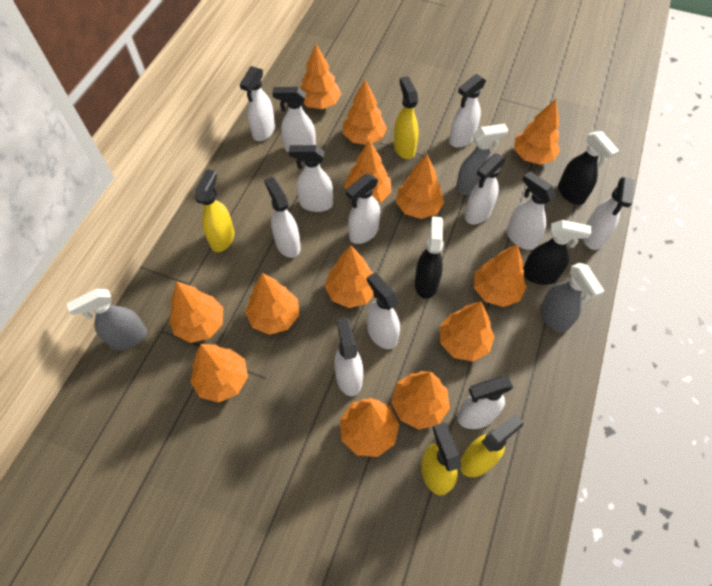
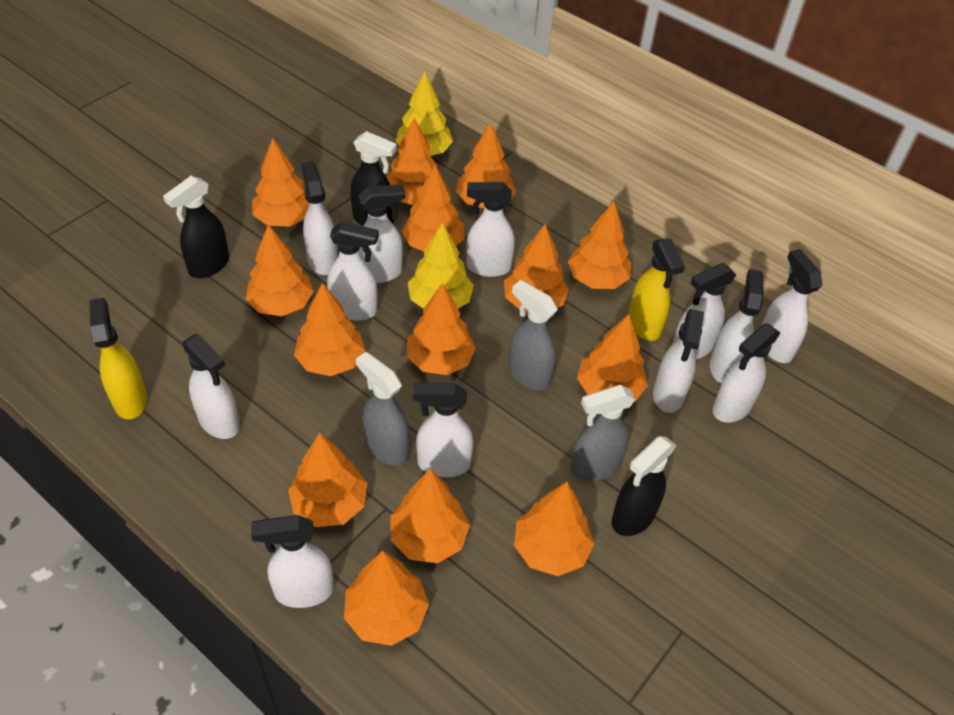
orange tree: [169,282,223,343] [190,344,248,403] [245,273,299,335] [300,44,341,109] [325,246,373,308] [340,398,399,457] [343,79,387,145] [344,140,391,203] [391,371,450,429] [396,154,444,219] [440,301,495,362] [474,244,527,307] [514,99,560,165] = 13 -> [245,224,314,316] [252,138,309,227] [288,433,367,527] [294,283,365,376] [344,551,429,646] [387,118,437,205] [391,469,470,563] [402,165,465,251] [407,283,476,375] [456,122,516,208] [504,224,569,312] [514,482,594,576] [568,201,631,289] [577,314,648,402] = 14
yellow spray bottle: [195,169,235,252] [394,76,419,159] [421,423,461,496] [460,413,523,477] = 4 -> [90,298,147,419] [628,238,685,341] = 2
yellow tree: none = 0 -> [395,72,453,156] [408,223,474,309] = 2

